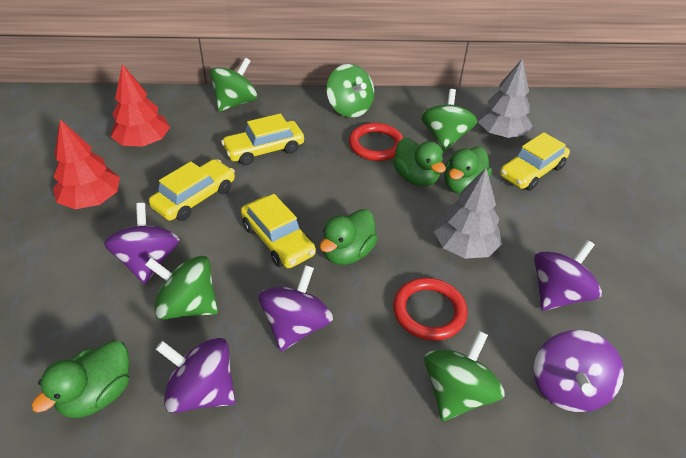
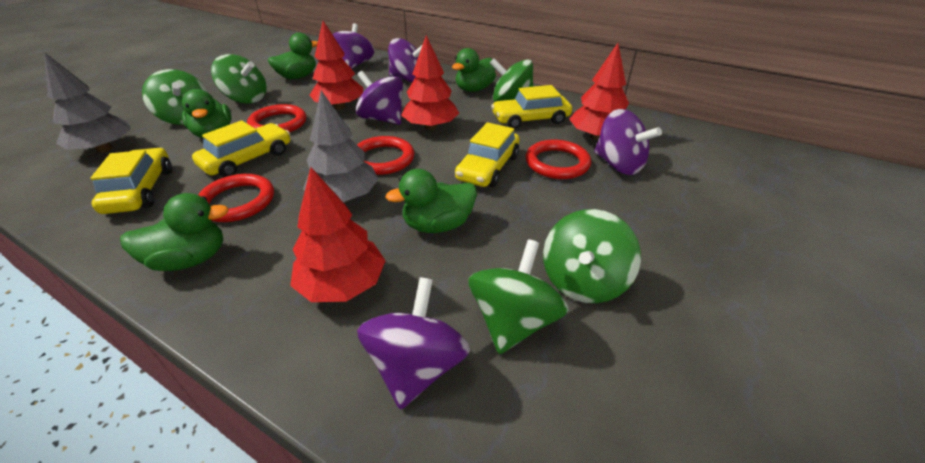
green duck: [31,340,129,418] [320,209,378,265] [393,138,446,186] [444,147,492,194] = 4 -> [120,193,229,271] [182,89,232,138] [268,33,318,79] [385,169,477,233] [452,48,496,92] = 5
red ring: [349,123,403,161] [393,278,467,341] = 2 -> [198,174,274,222] [247,104,306,132] [357,136,414,175] [525,140,591,179] = 4
red tree: [53,119,120,209] [111,64,170,147] = 2 -> [290,167,386,302] [310,21,363,110] [401,35,459,130] [569,43,629,140] = 4

